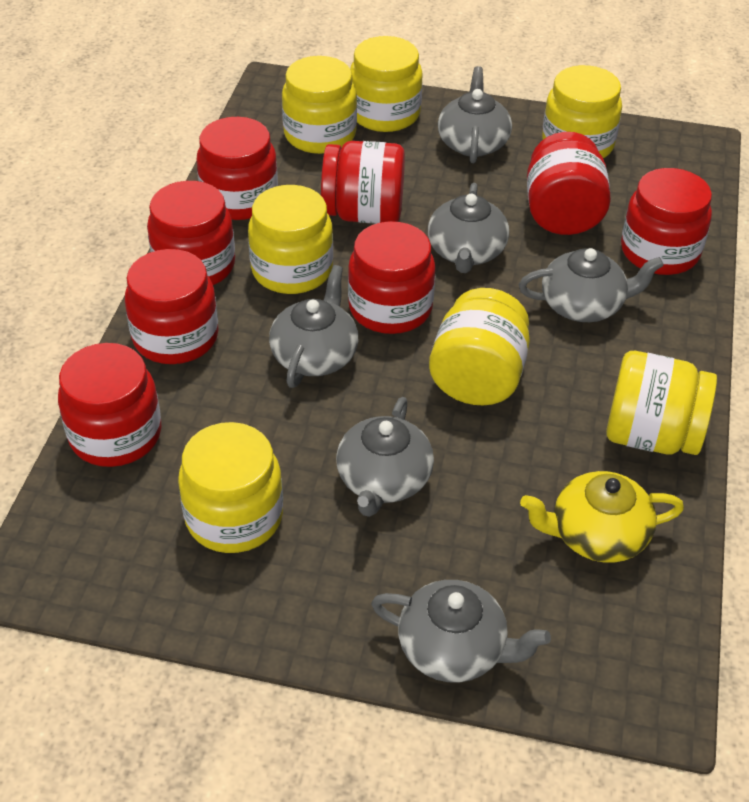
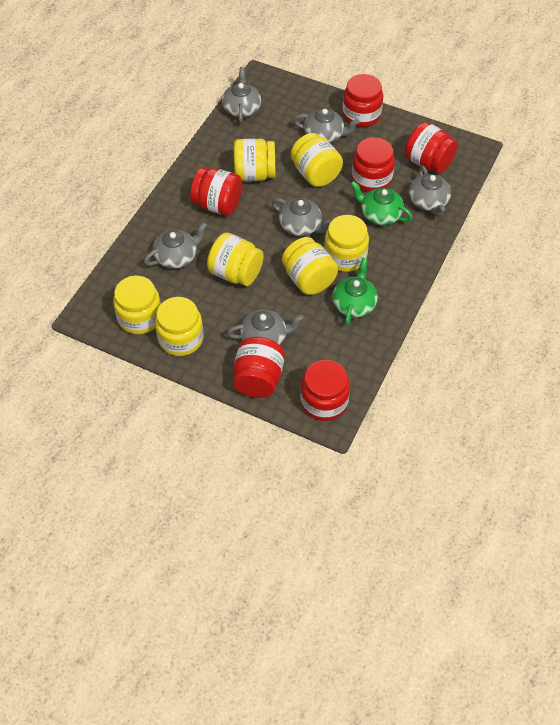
green teapot: none = 0 -> [332,258,378,325] [350,181,413,225] = 2
red jar: [58,343,162,467] [125,249,219,364] [147,181,235,285] [197,117,278,220] [321,141,405,224] [348,221,435,334] [527,132,611,235] [621,168,712,275] = 8 -> [190,167,243,216] [233,337,285,398] [300,360,350,421] [342,74,383,127] [352,137,395,192] [405,122,458,173] = 6
yellow teapot: [520,471,684,563] = 1 -> none = 0

